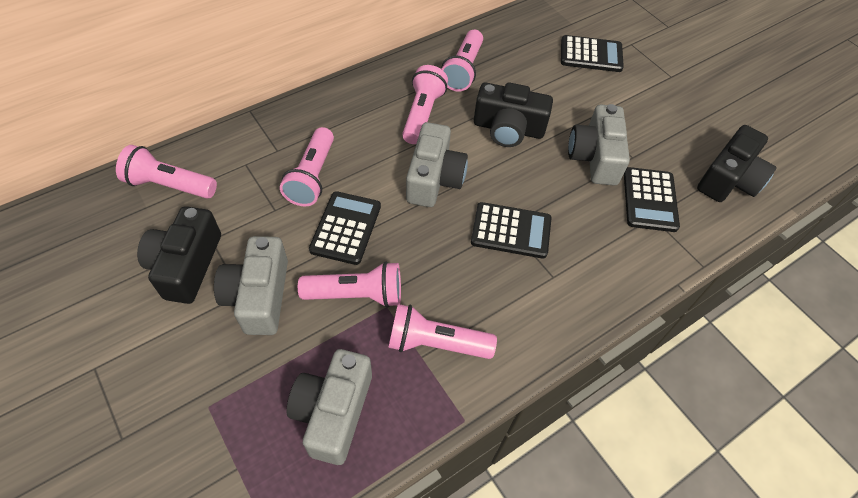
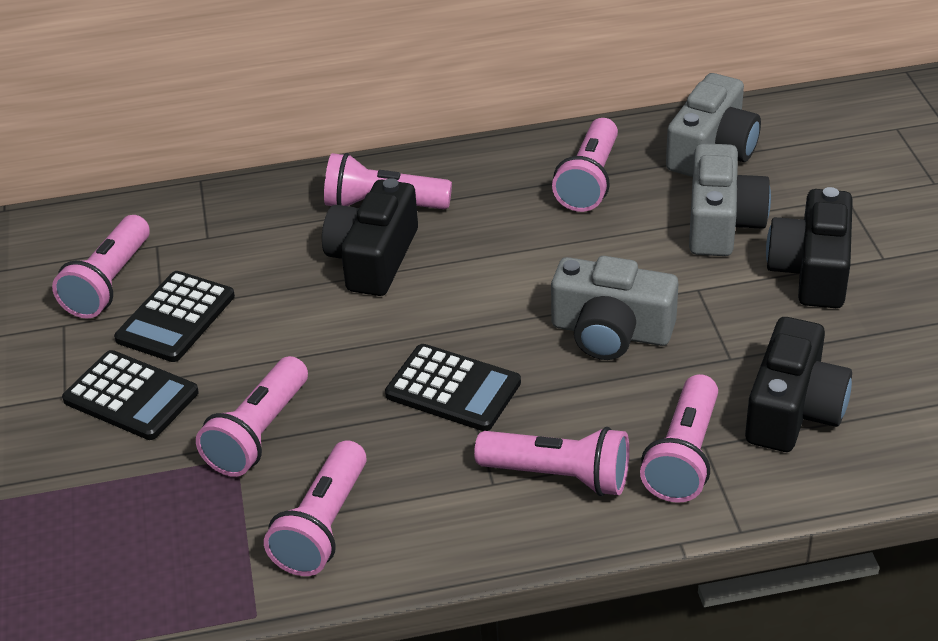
black calculator: [309,191,381,265] [471,202,551,259] [561,35,624,72] [624,167,680,232] = 4 -> [62,350,199,440] [114,271,235,362] [385,344,521,431] = 3
grey camera: [214,236,288,335] [287,349,372,465] [406,122,468,207] [568,104,630,186] = 4 -> [551,256,679,360] [666,73,761,177] [689,143,771,256] = 3
pink flashlight: [116,145,217,199] [280,127,334,206] [298,261,401,308] [388,304,497,359] [402,65,448,144] [441,29,483,92] = 6 -> [52,215,150,319] [196,356,308,477] [264,440,367,576] [324,153,452,209] [474,427,629,496] [552,118,618,212] [640,374,718,503] = 7

